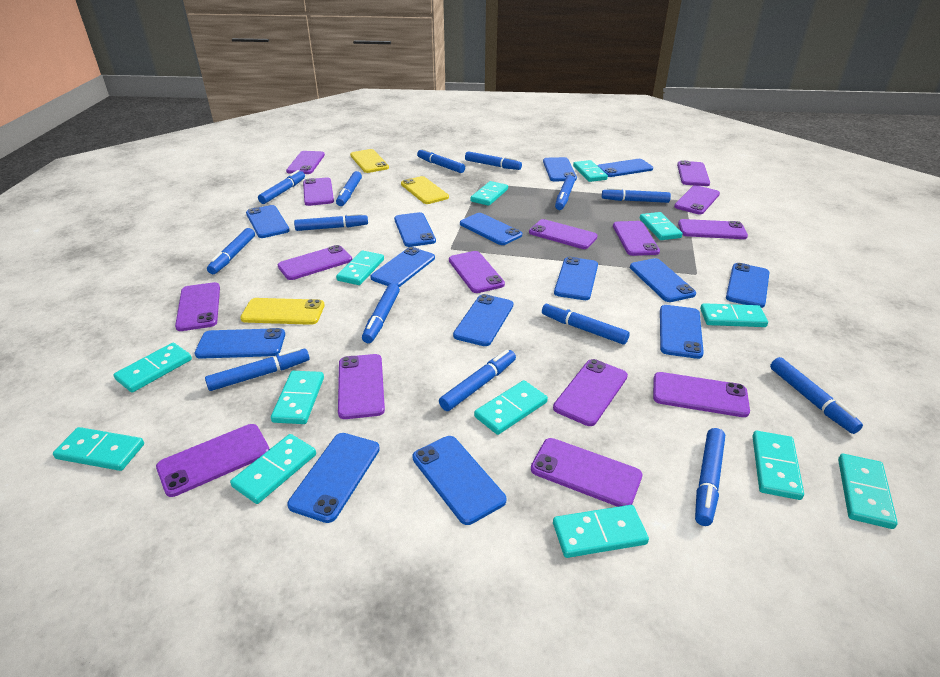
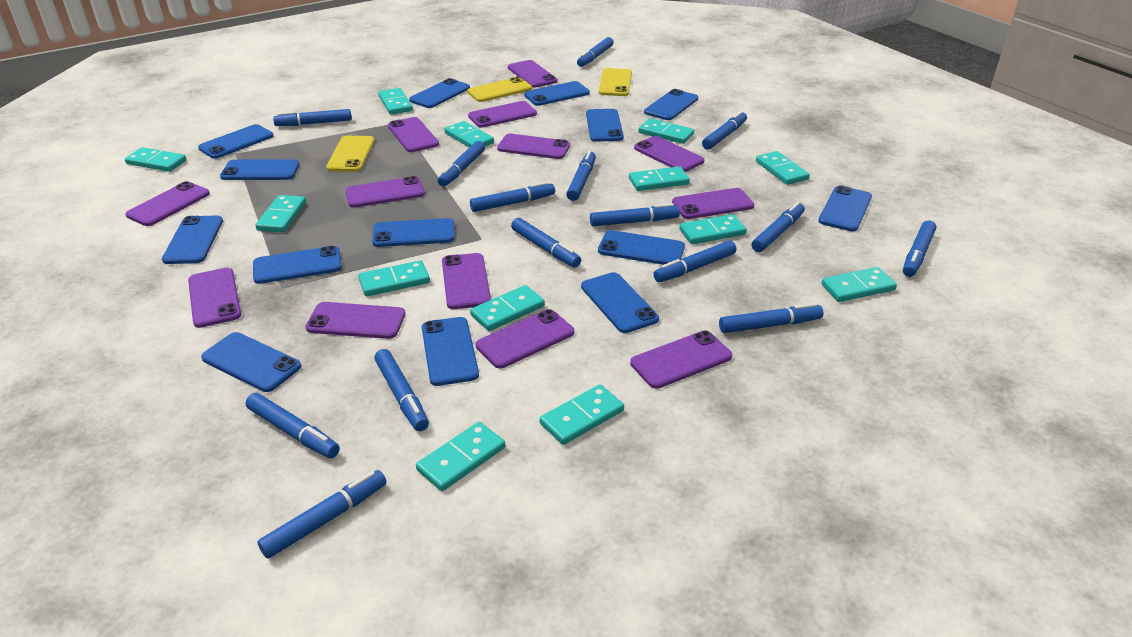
blue marker: [205,347,309,391] [207,228,255,274] [258,170,305,204] [294,213,368,231] [336,171,362,206] [362,283,400,343] [417,148,465,173] [439,350,516,411] [465,151,522,170] [542,302,630,345] [555,175,575,210] [602,188,671,203] [695,428,725,526] [770,357,863,434] = 14 -> [246,393,340,458] [258,470,386,559] [273,109,352,126] [374,349,429,431] [438,141,485,187] [470,181,555,212] [511,218,581,267] [566,150,596,201] [577,37,614,67] [590,203,680,226] [653,241,737,282] [702,111,747,150] [719,303,823,333] [751,202,805,252] [903,220,936,277] = 15
purple phone: [156,424,269,497] [175,282,220,331] [278,245,352,280] [286,151,325,174] [303,177,334,206] [338,354,385,419] [449,251,505,293] [529,219,598,249] [531,438,642,507] [553,359,628,426] [613,221,660,256] [653,372,750,417] [674,185,720,214] [677,160,710,186] [678,219,748,239] = 15 -> [125,181,210,226] [188,268,241,328] [305,302,406,339] [345,176,425,208] [388,117,439,152] [442,253,491,309] [468,101,537,128] [476,309,574,368] [497,134,570,159] [508,60,557,88] [630,330,732,389] [634,136,705,172] [672,188,754,219] = 13

